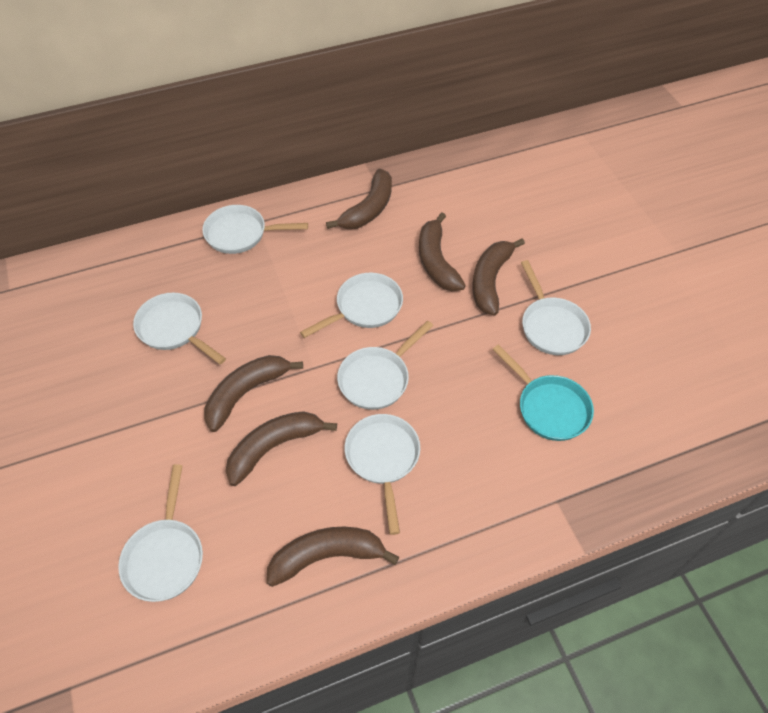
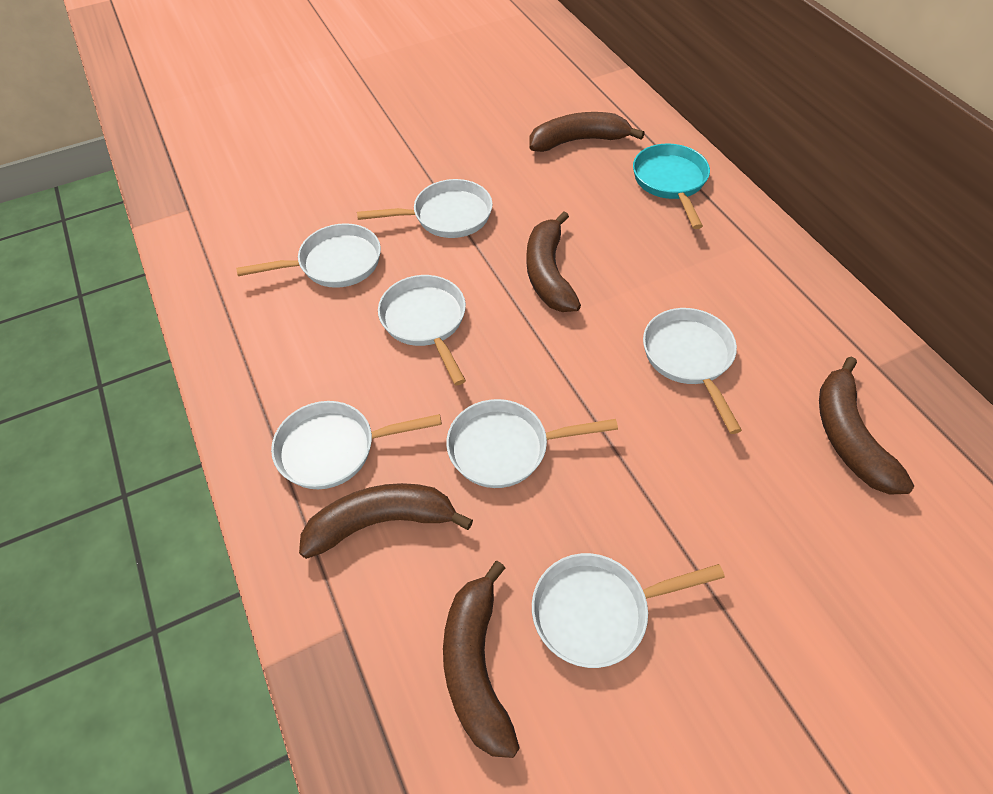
brown banana: [204,355,303,432] [226,411,337,486] [266,527,399,587] [326,169,392,229] [419,213,466,291] [472,238,525,315] = 6 -> [299,483,473,559] [443,561,520,758] [526,211,581,312] [529,112,645,152] [819,357,914,495] = 5

